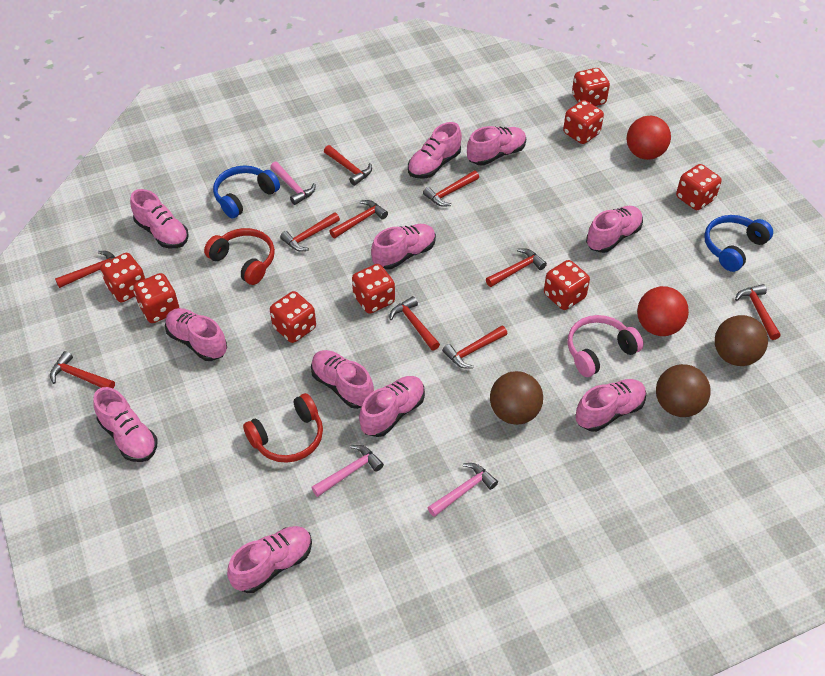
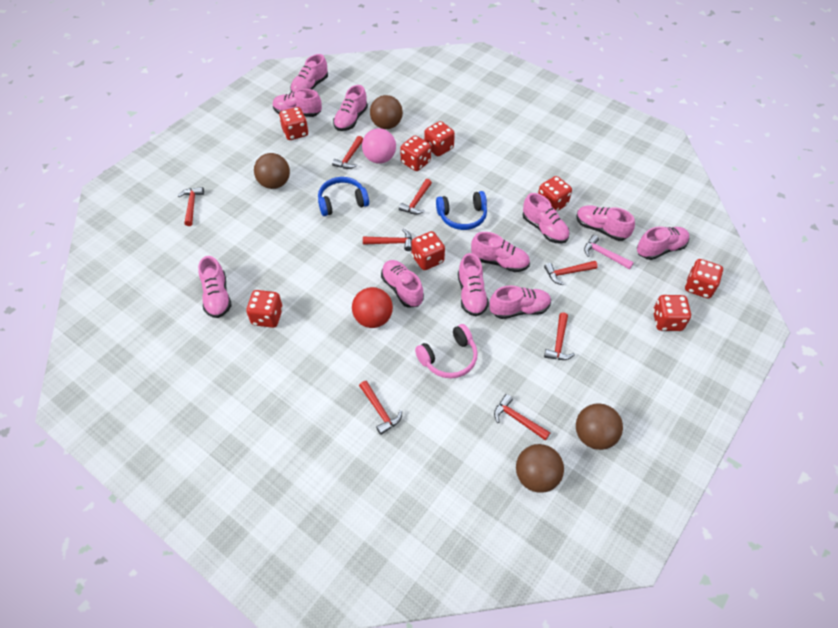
brown ball: [490,371,543,425] [656,364,711,417] [715,315,768,366] = 3 -> [254,153,290,189] [370,95,403,129] [516,444,564,493] [576,403,623,450] = 4
pink ball: none = 0 -> [362,128,396,164] = 1
pink hammer: [270,162,316,205] [311,445,384,497] [428,463,498,517] = 3 -> [584,235,634,269] = 1
red ball: [627,115,671,160] [637,286,689,336] = 2 -> [352,287,393,328] = 1
red hammer: [50,351,115,389] [55,251,115,288] [280,212,340,251] [324,145,372,186] [329,200,388,238] [389,296,440,350] [423,171,479,207] [442,326,507,369] [486,248,547,287] [735,284,781,340] = 10 -> [178,187,204,226] [332,136,363,169] [359,381,402,435] [363,229,412,251] [399,179,432,215] [494,394,550,441] [544,261,597,285] [544,312,575,360] = 8
red headphones: [204,228,275,285] [243,393,323,463] = 2 -> none = 0

